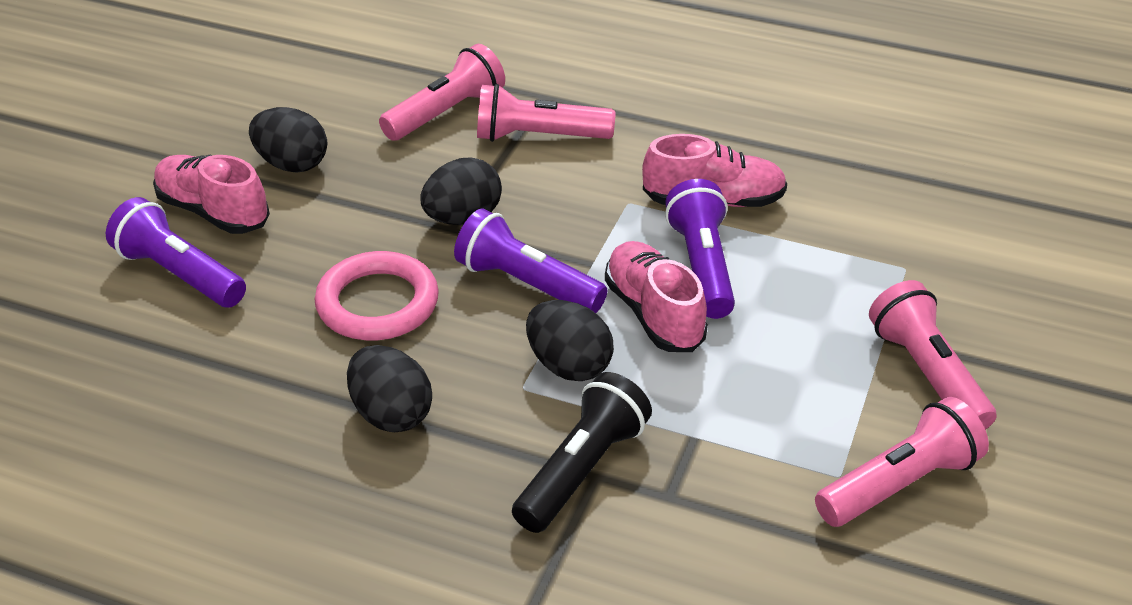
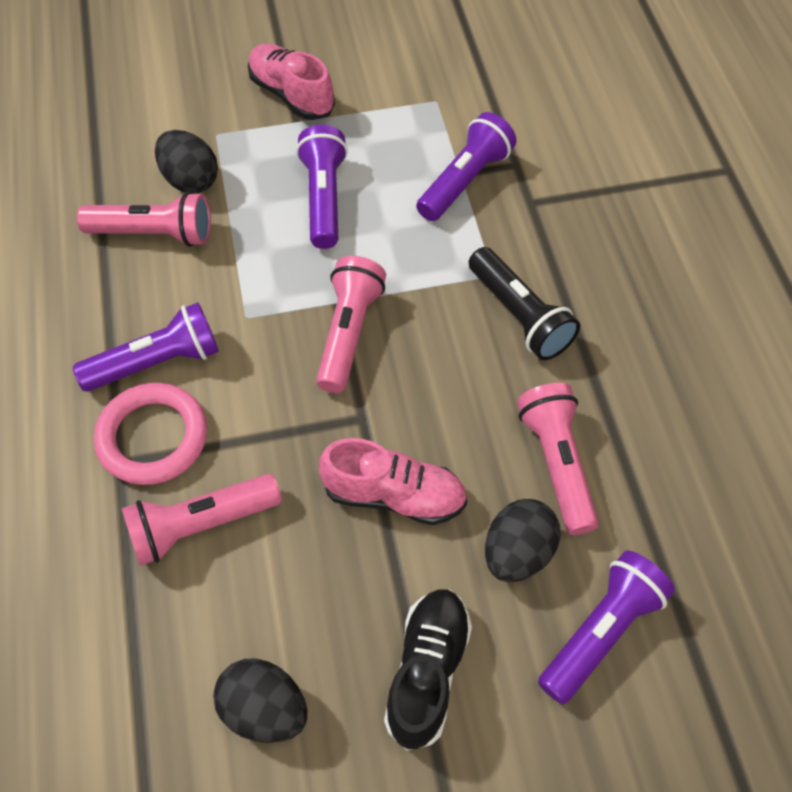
black egg: [249,107,327,173] [347,345,432,432] [420,158,502,225] [526,300,614,381] = 4 -> [155,130,218,194] [213,658,307,743] [485,499,560,582] = 3
black shoe: none = 0 -> [384,589,472,751] = 1
pink shoe: [153,154,270,234] [605,241,708,352] [642,134,787,207] = 3 -> [248,44,335,120] [319,438,467,525] = 2
purple flashlight: [106,197,246,308] [454,208,607,313] [665,179,735,319] = 3 -> [73,302,219,391] [296,125,348,249] [416,112,516,221] [538,551,675,705] = 4

